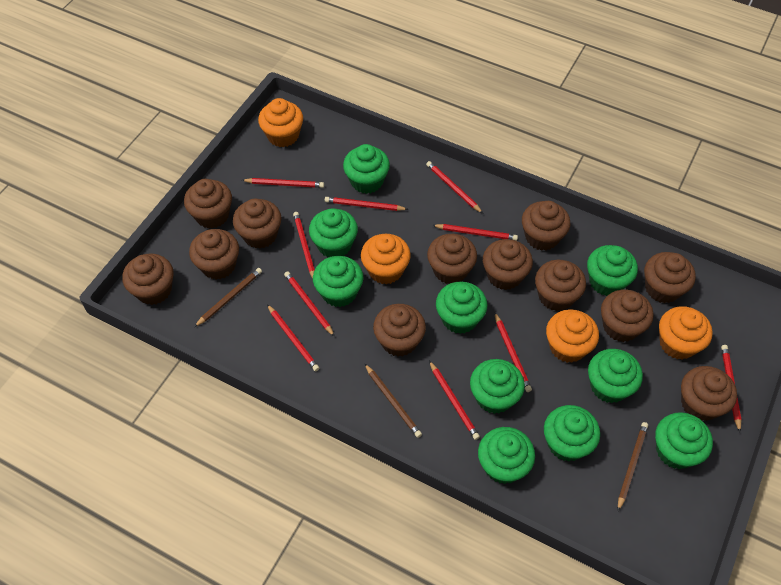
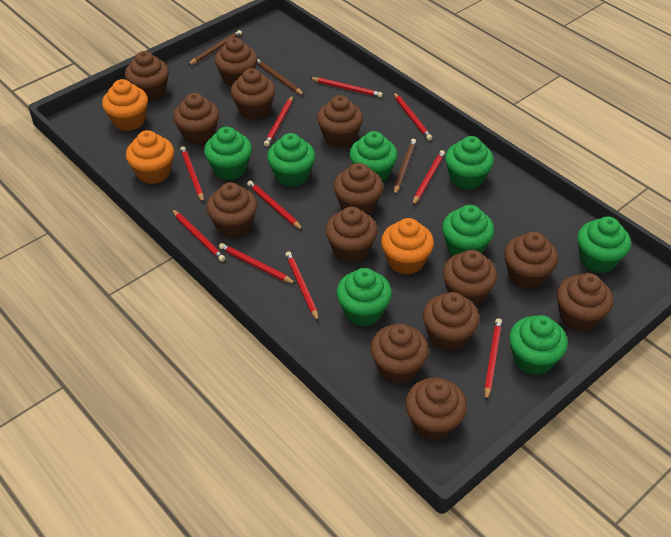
brown cupcake: [122,253,174,305] [184,179,232,229] [189,229,239,279] [233,199,281,249] [373,304,426,357] [427,234,477,284] [483,239,533,290] [522,201,570,251] [535,260,586,311] [601,289,653,342] [644,252,696,303] [681,366,737,421] = 12 -> [125,51,169,102] [173,93,219,145] [206,182,257,238] [215,38,258,87] [231,68,275,120] [317,95,363,147] [325,206,378,263] [334,163,383,214] [370,324,429,384] [405,378,467,440] [423,292,480,351] [443,250,497,306] [504,232,558,289] [557,273,613,332] = 14
green cupcake: [309,208,358,257] [313,256,363,307] [343,144,390,194] [436,281,487,334] [470,359,525,414] [478,427,535,484] [544,405,600,462] [587,245,638,296] [588,349,643,403] [655,412,713,469] = 10 -> [204,127,252,180] [267,133,315,187] [337,268,392,326] [349,131,398,182] [442,205,494,256] [445,136,494,190] [509,315,568,375] [577,216,631,273] = 8
orange cupcake: [258,98,303,147] [361,234,411,284] [546,309,599,363] [659,306,713,360] = 4 -> [102,79,148,131] [126,130,174,184] [381,218,434,275] = 3

